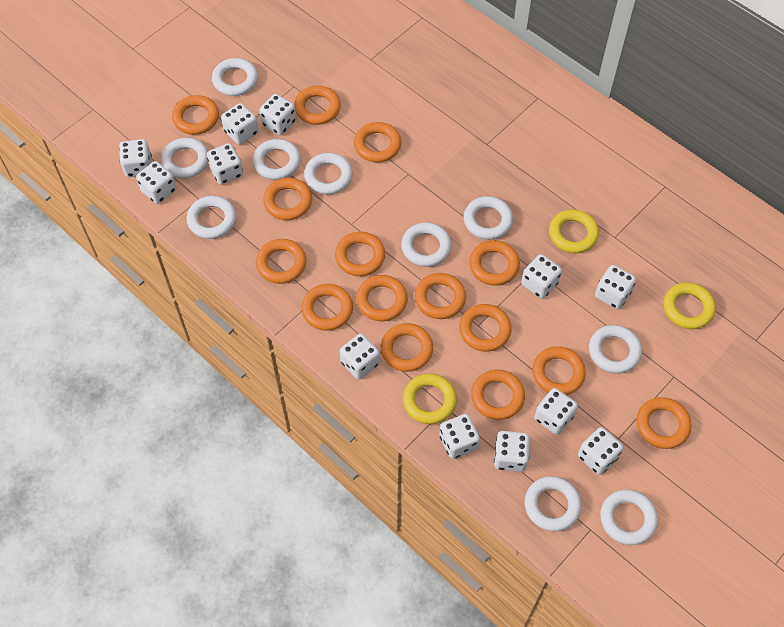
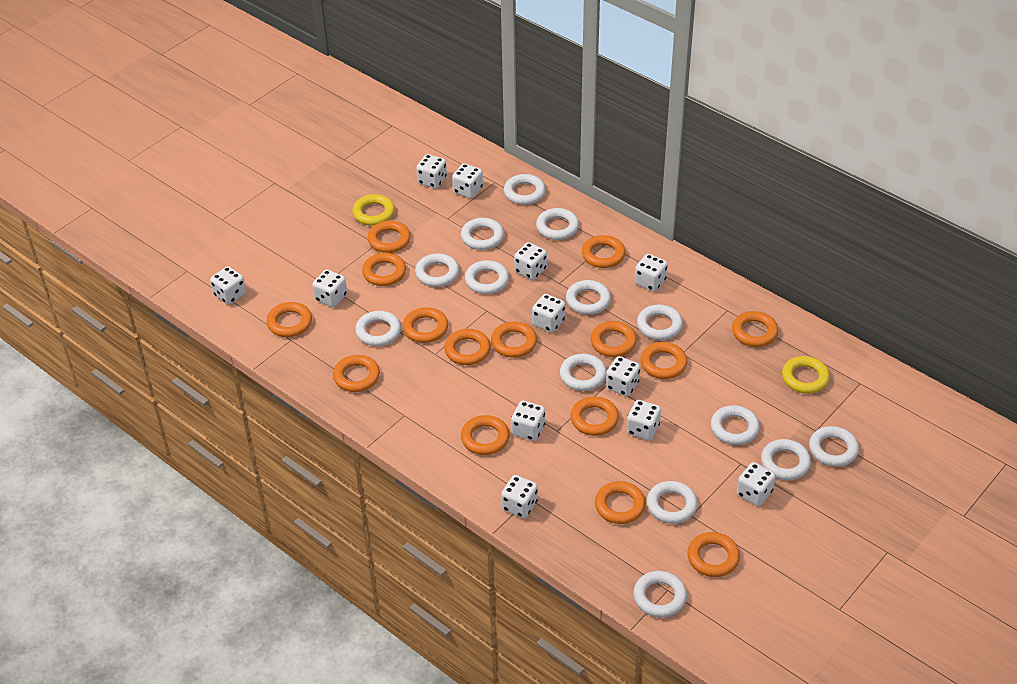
white ring: [161,137,208,179] [187,196,236,239] [212,58,258,96] [253,139,301,180] [304,153,353,194] [401,222,451,267] [464,196,513,240] [525,476,581,531] [589,325,642,373] [600,490,658,545] = 10 -> [355,311,401,346] [415,253,459,287] [461,218,504,250] [465,260,509,294] [504,174,546,205] [536,208,579,240] [560,354,607,391] [566,280,611,315] [633,571,687,618] [637,305,683,340] [647,481,698,524] [711,405,760,445] [761,439,811,480] [809,426,859,467] = 14
yellow ring: [403,374,457,424] [549,209,599,253] [663,282,716,329] = 3 -> [352,194,395,226] [782,356,830,394] = 2

